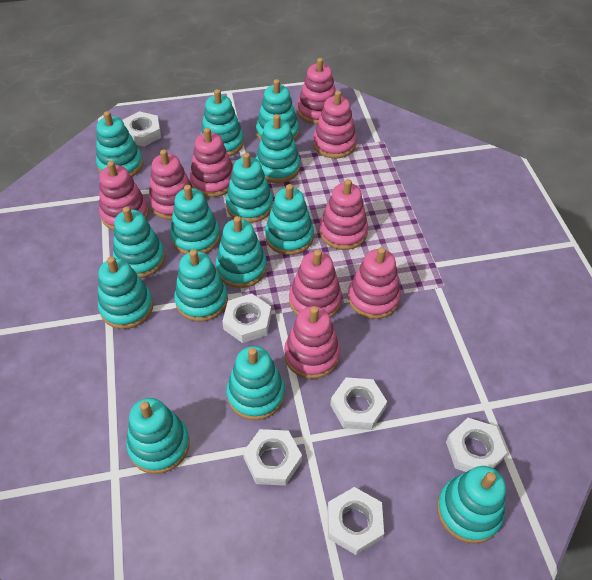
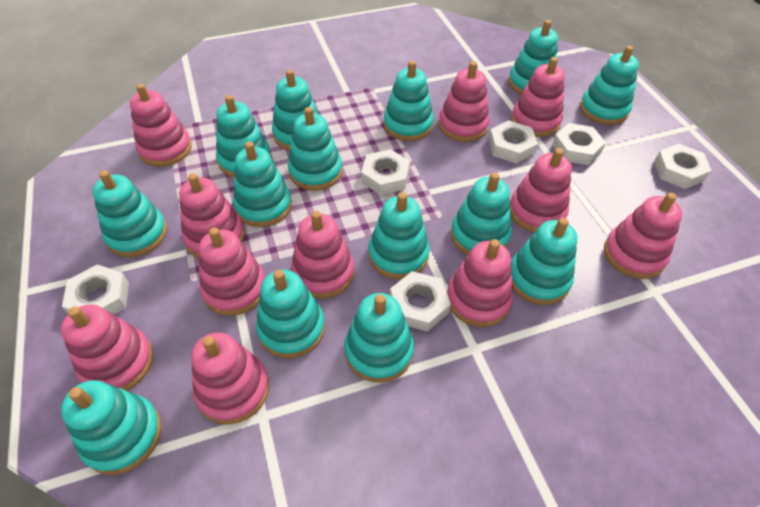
pink stacking toy: [99,161,149,230] [148,149,193,220] [190,128,233,197] [284,306,340,379] [289,250,342,318] [297,58,336,124] [313,91,357,158] [319,179,368,250] [348,247,401,319] = 9 -> [61,305,153,391] [130,84,192,167] [179,173,245,258] [191,332,269,425] [199,227,265,316] [291,211,354,299] [439,61,489,142] [447,239,513,327] [510,148,572,233] [511,57,565,137] [604,193,683,279] = 11

